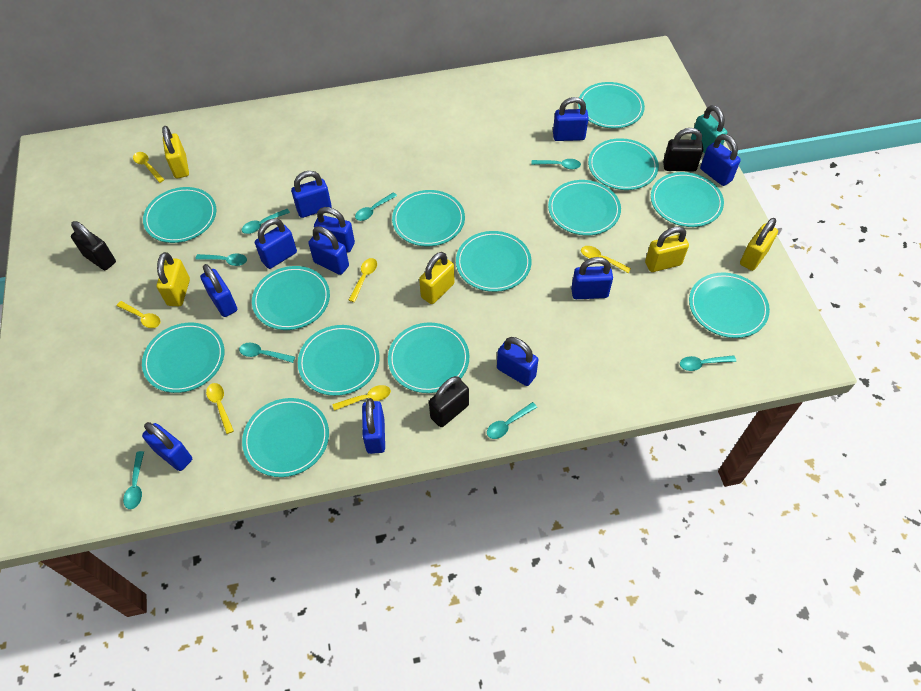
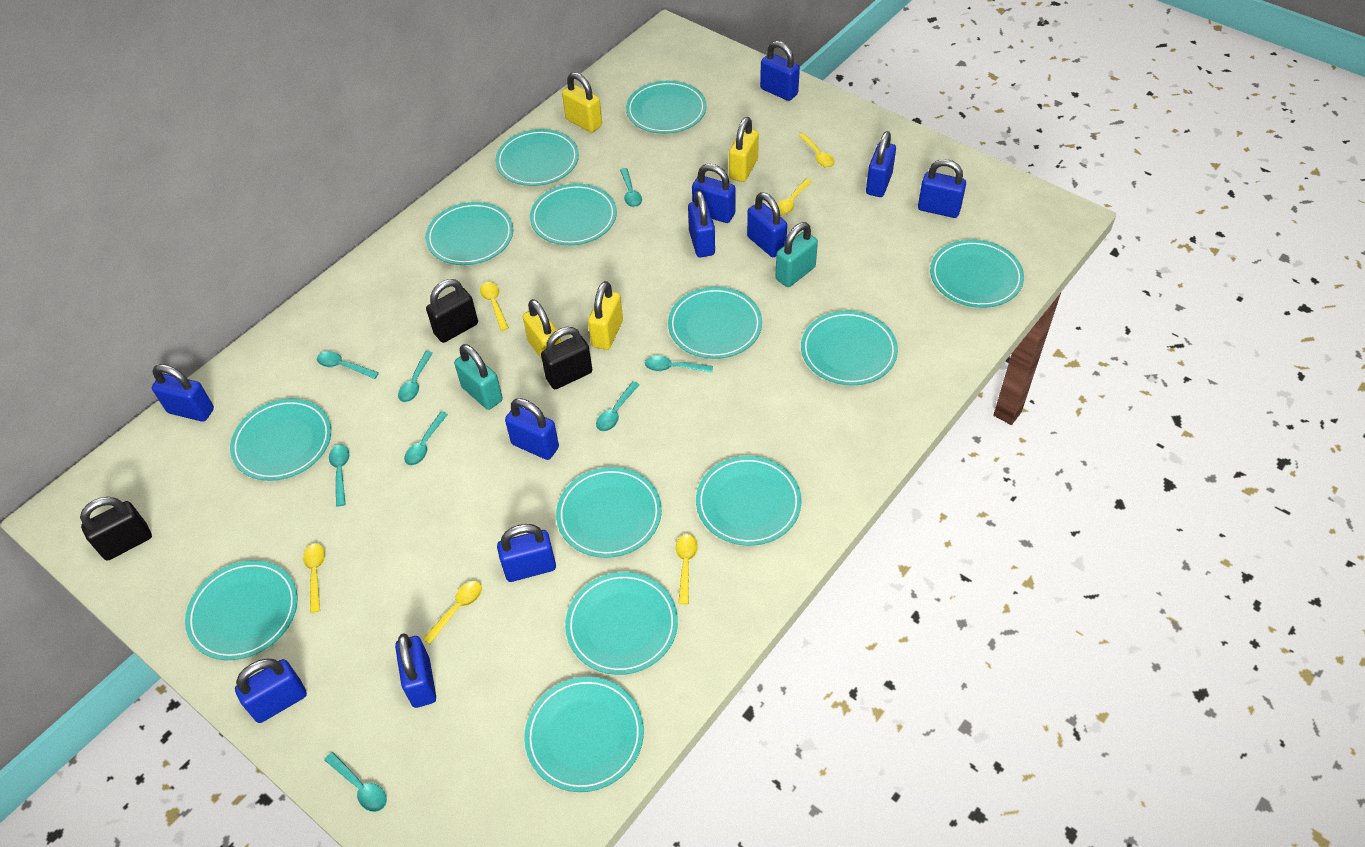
turquoise padlock: [691,105,727,153] = 1 -> [454,344,503,410] [775,222,818,287] = 2
yellow padlock: [157,252,190,306] [162,126,189,178] [419,252,455,304] [645,226,689,272] [740,218,778,271] = 5 -> [523,299,561,359] [562,72,602,133] [588,281,623,350] [729,117,759,182] = 4

